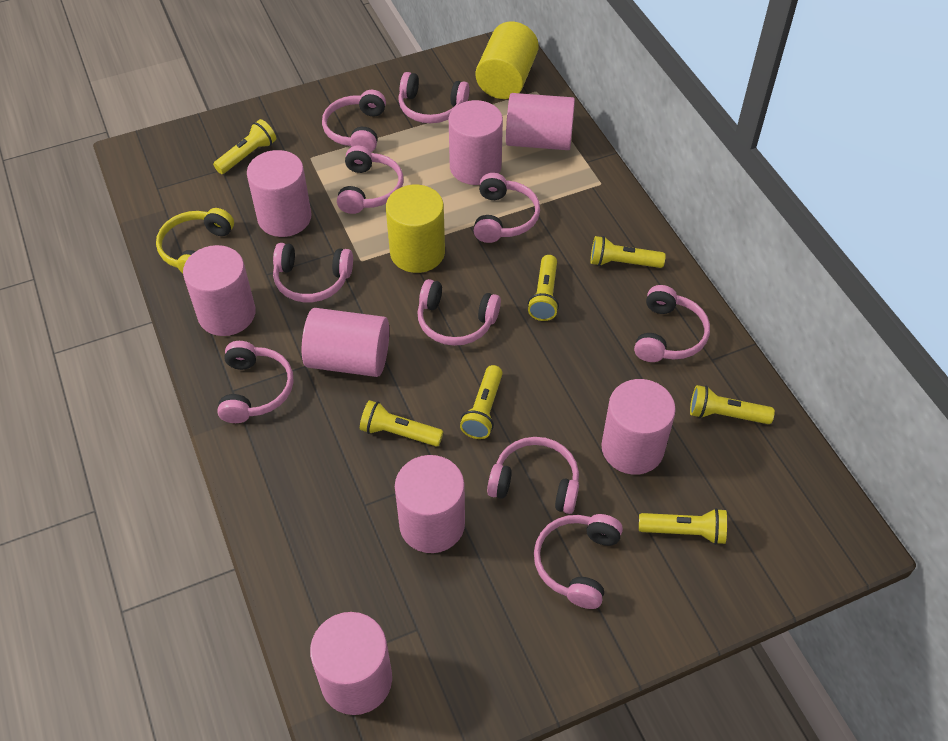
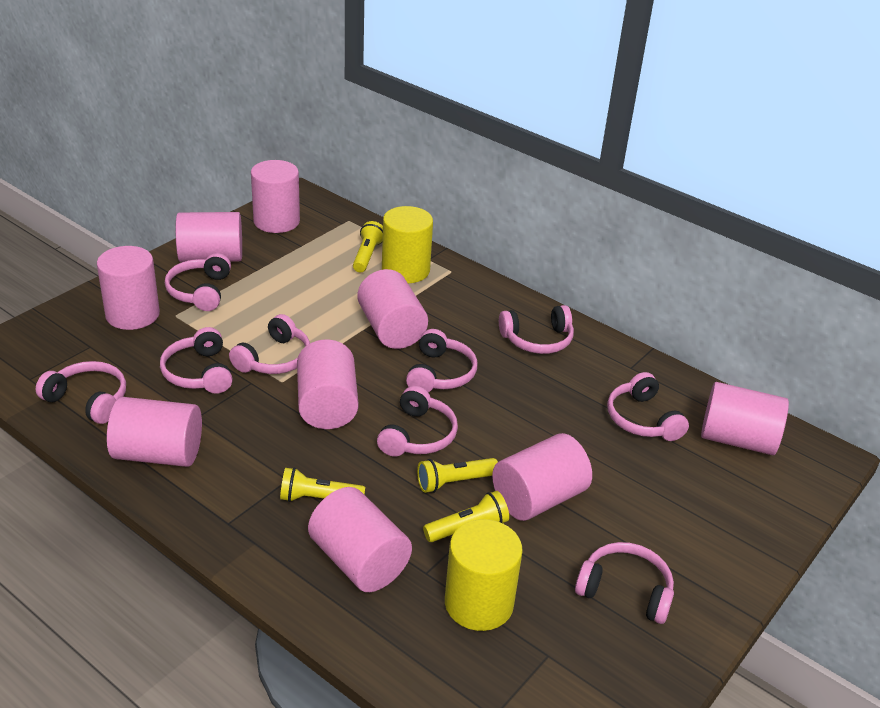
pink cylinder: [183,245,256,336] [247,150,311,237] [302,308,389,377] [310,612,392,715] [395,455,465,553] [449,100,503,185] [506,93,575,150] [601,379,676,475] = 8 -> [97,246,160,330] [107,397,202,467] [176,212,242,262] [251,160,300,233] [297,339,359,429] [308,487,412,592] [357,269,428,349] [492,433,592,521] [701,382,789,455] = 9
pink headphones: [217,341,294,423] [273,243,353,302] [322,90,386,152] [337,145,403,214] [398,72,469,123] [417,279,501,346] [474,173,540,243] [487,437,579,514] [534,514,623,609] [634,285,710,362] = 10 -> [36,361,126,424] [160,327,233,394] [165,253,231,311] [229,314,310,374] [377,386,458,457] [406,329,478,392] [499,305,574,354] [575,542,674,624] [607,372,689,441] = 9
yellow flashlight: [213,119,276,174] [360,400,443,447] [460,365,503,439] [528,255,559,321] [591,236,666,268] [639,508,727,545] [690,385,775,424] = 7 -> [280,467,365,502] [353,221,383,273] [417,458,498,493] [423,491,509,542] = 4
yellow headphones: [156,208,234,273] = 1 -> none = 0

